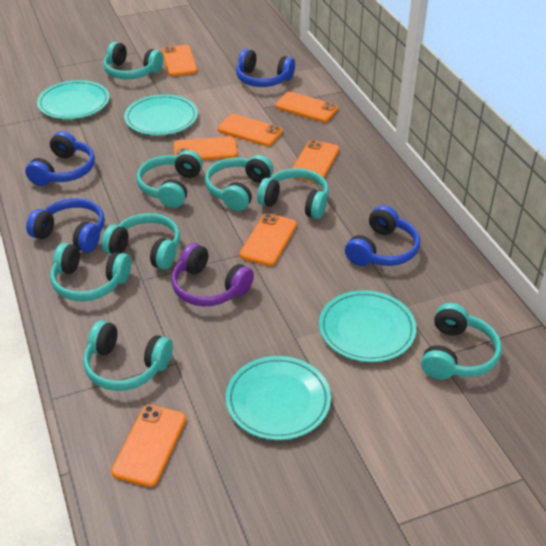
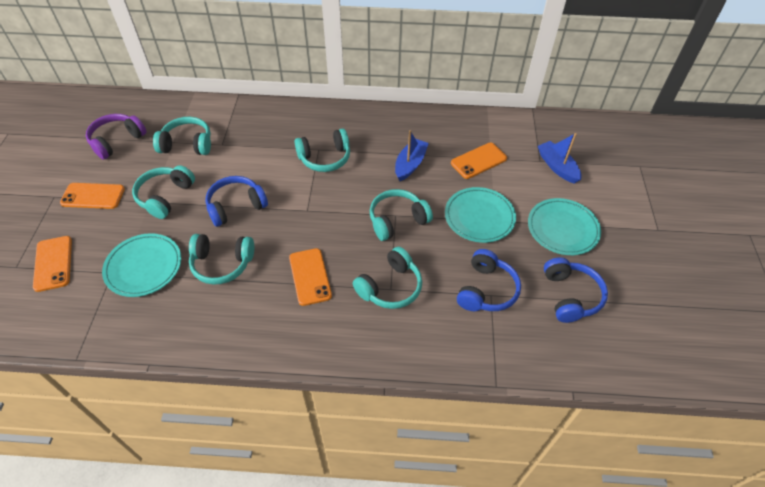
blue boat: none = 0 -> [395,130,429,181] [538,133,582,184] = 2
blue headphones: [25,131,95,186] [26,198,105,253] [236,49,295,87] [345,205,420,266] = 4 -> [205,176,268,227] [457,249,521,311] [544,257,608,323] = 3
orange phone: [111,405,186,487] [162,45,197,76] [173,137,238,160] [218,114,283,146] [239,213,297,266] [275,92,338,122] [292,140,339,183] = 7 -> [33,236,72,292] [60,183,125,209] [289,248,332,306] [451,143,507,179] = 4
turquoise headphones: [50,243,131,301] [83,320,173,391] [102,213,180,270] [103,42,163,79] [137,150,203,208] [205,155,273,211] [257,168,329,219] [421,303,502,379] = 8 -> [132,165,195,219] [153,117,211,155] [189,234,254,284] [295,128,350,172] [353,247,422,309] [370,189,433,241] = 6
turquoise plate: [37,80,109,119] [124,94,198,135] [226,356,331,440] [319,290,416,362] = 4 -> [102,233,181,297] [445,187,516,243] [528,198,601,255] = 3

